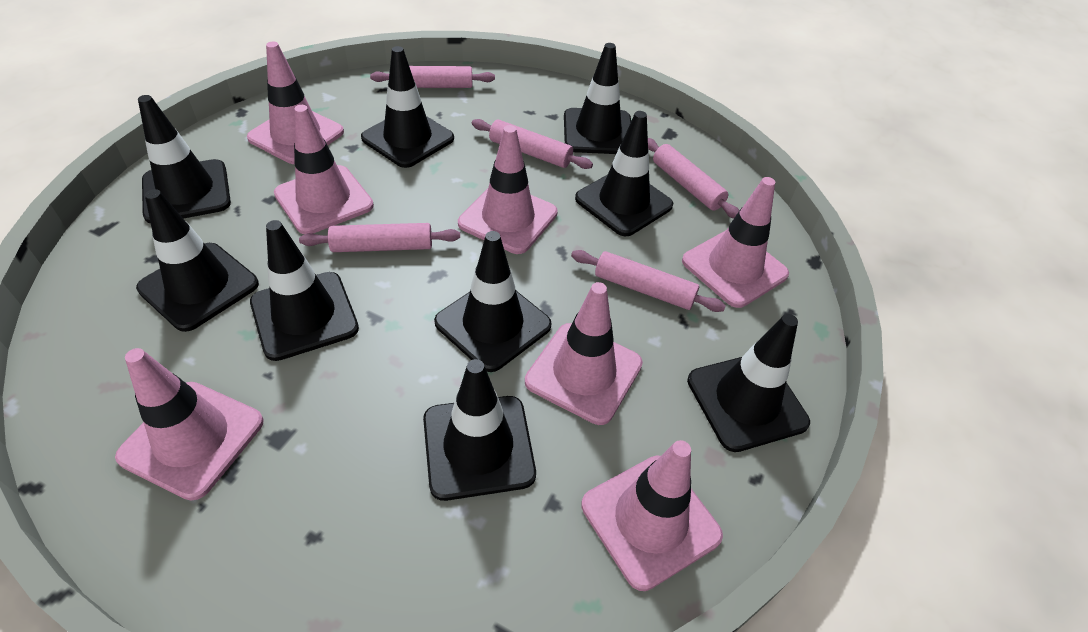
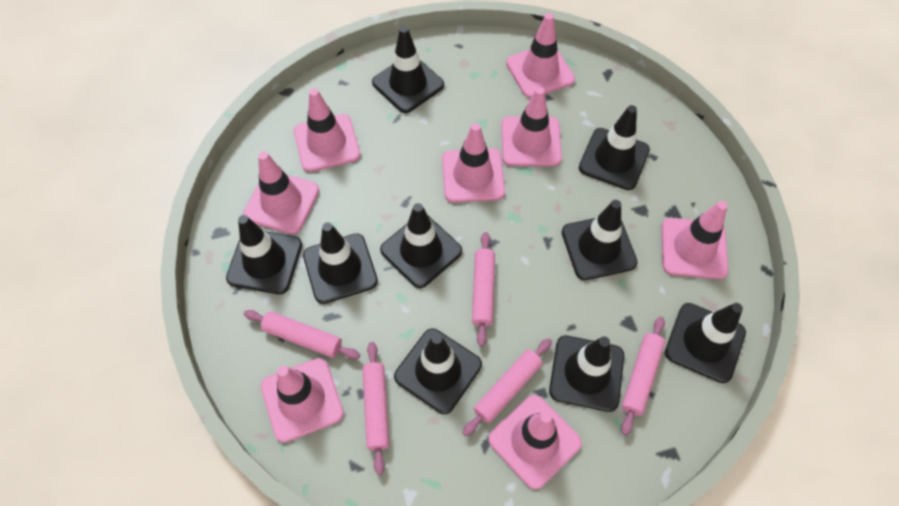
pink traffic cone: [115,348,264,500] [247,42,344,164] [274,105,374,235] [458,125,558,254] [525,282,643,425] [581,440,723,591] [682,177,789,308] = 7 -> [243,151,319,234] [261,358,344,443] [294,88,360,172] [442,123,505,203] [488,395,582,489] [501,87,562,167] [506,13,575,98] [661,201,728,279] = 8

